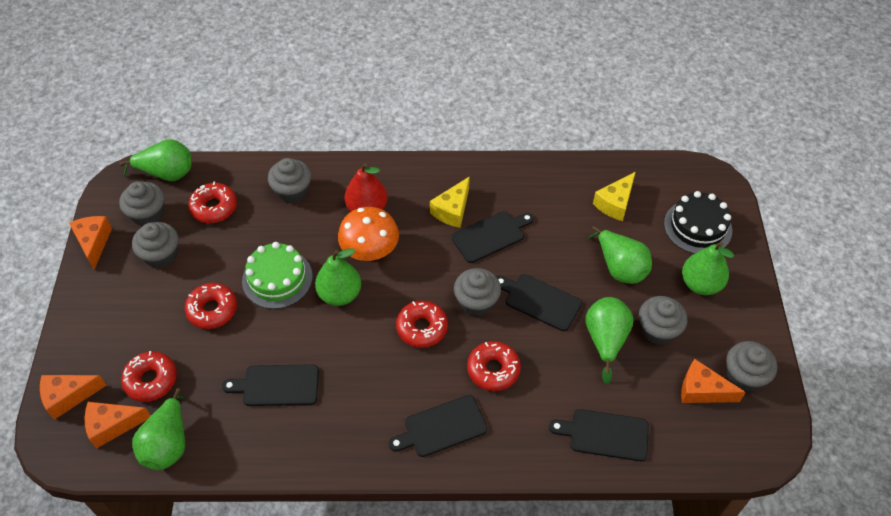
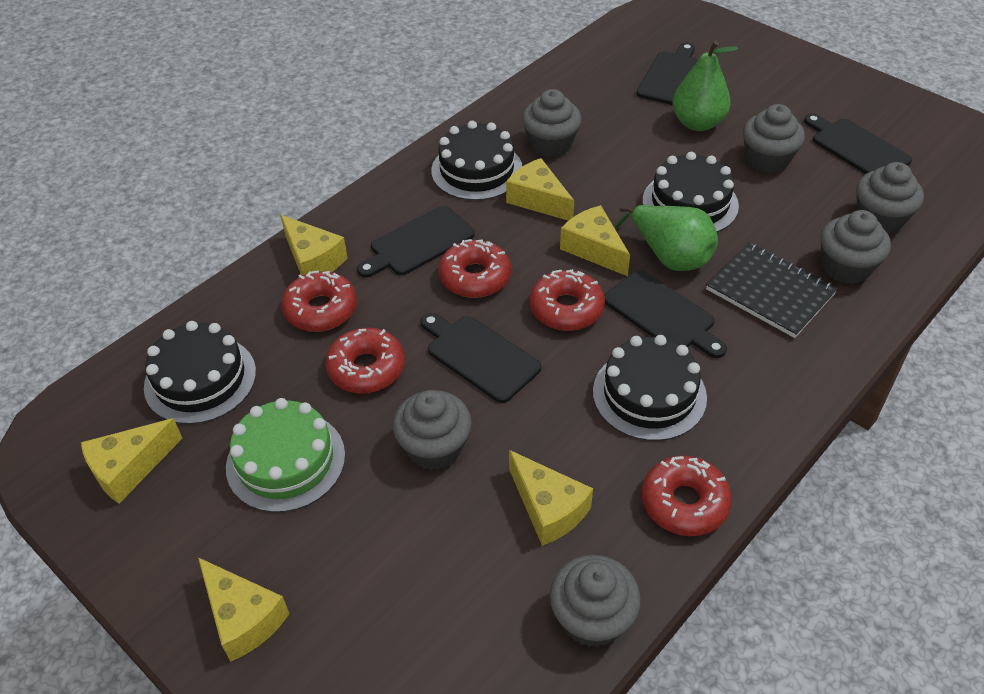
black cake: [664,191,732,254] = 1 -> [144,321,256,424] [431,121,522,201] [593,335,707,441] [642,152,739,232] = 4
black notebook: none = 0 -> [706,242,838,338] = 1
green pear: [119,139,192,181] [132,388,185,470] [315,248,361,306] [586,297,634,384] [588,226,652,284] [682,242,734,295] = 6 -> [615,205,718,271] [673,40,738,131] = 2
orange cheese: [40,375,106,420] [69,216,112,269] [85,402,151,449] [681,359,746,403] = 4 -> none = 0
orange mushroom: [338,207,399,261] = 1 -> none = 0
red pear: [344,163,388,212] = 1 -> none = 0
yellow cheese: [430,176,470,228] [593,172,636,221] = 2 -> [81,418,183,504] [198,557,289,661] [281,215,348,276] [506,158,574,221] [509,450,593,546] [560,205,630,276] = 6

